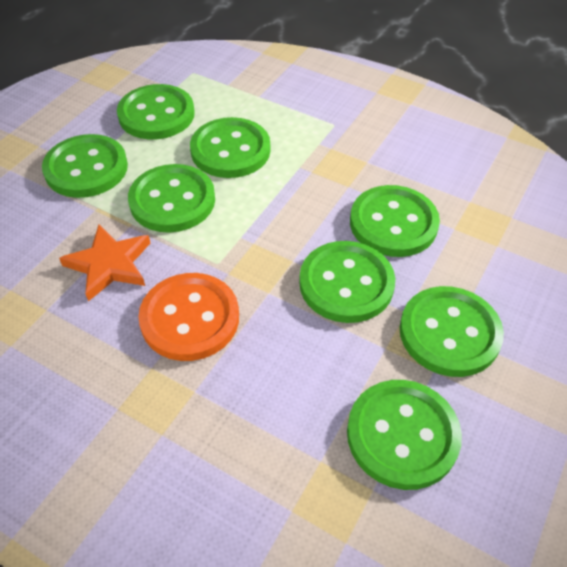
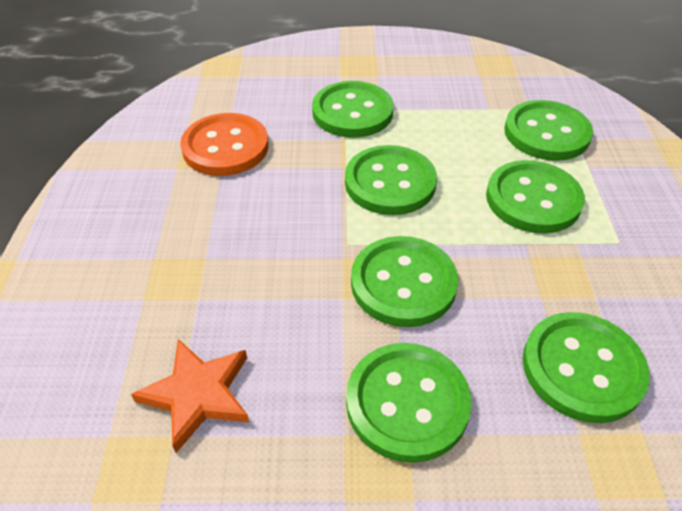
green button: [42,134,128,198] [117,84,195,140] [128,164,215,233] [190,117,270,178] [299,241,395,323] [347,380,462,490] [350,185,440,257] [400,286,504,377] = 8 -> [312,81,394,138] [345,145,437,215] [346,343,472,463] [351,236,458,327] [486,160,585,233] [504,100,593,161] [523,312,650,423] = 7

